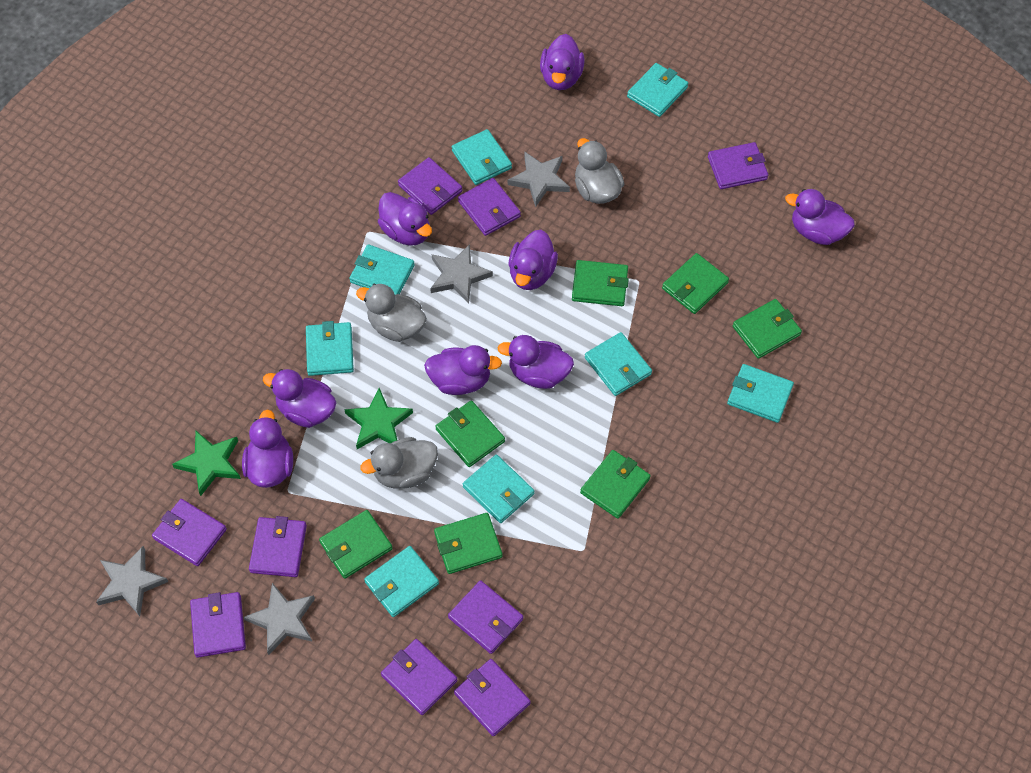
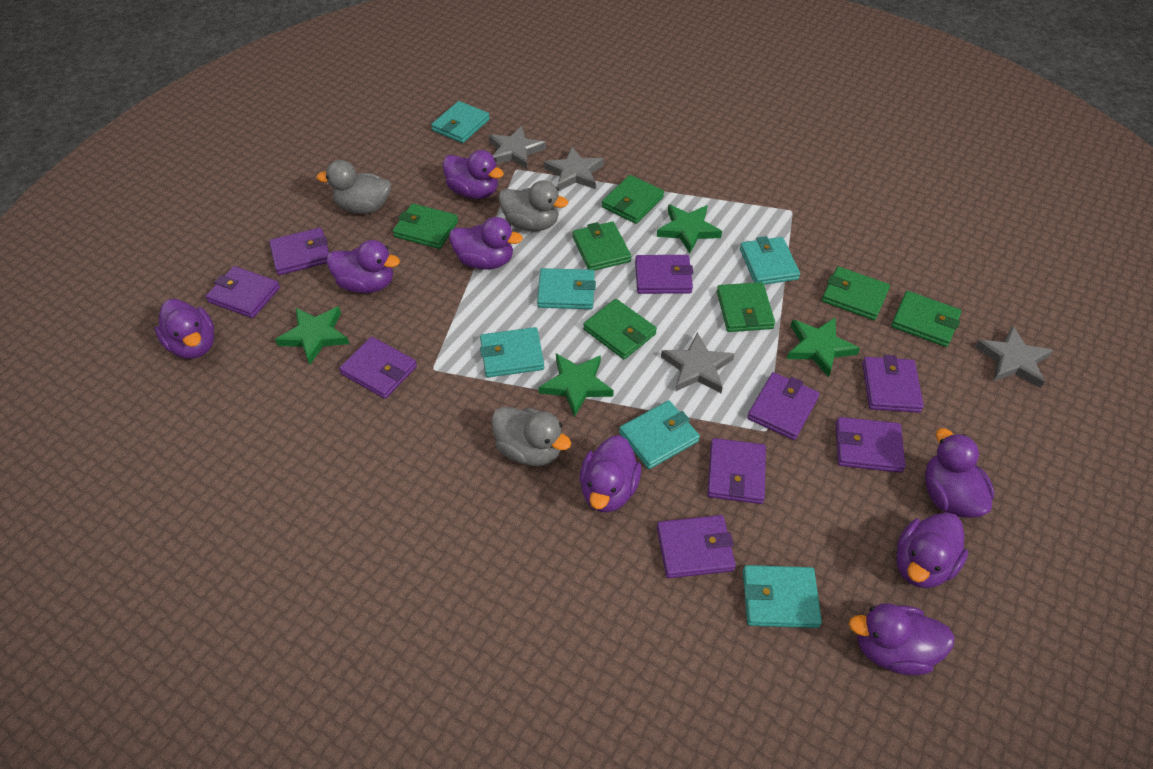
green star: [172,431,241,496] [344,388,413,449] = 2 -> [275,307,349,365] [539,354,614,417] [657,204,722,253] [787,317,860,377] = 4
turquoise wallet: [306,321,354,376] [349,244,415,295] [364,546,439,617] [452,129,512,185] [463,454,534,523] [585,332,652,396] [627,63,689,117] [727,364,794,423] = 8 -> [431,101,490,143] [480,327,544,378] [537,268,596,309] [619,401,700,469] [740,236,800,285] [743,565,822,628] = 6

